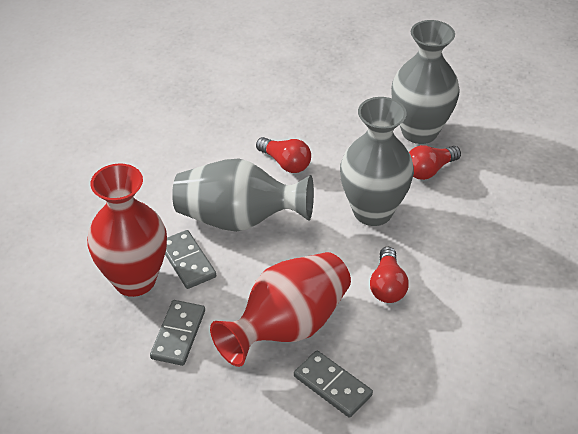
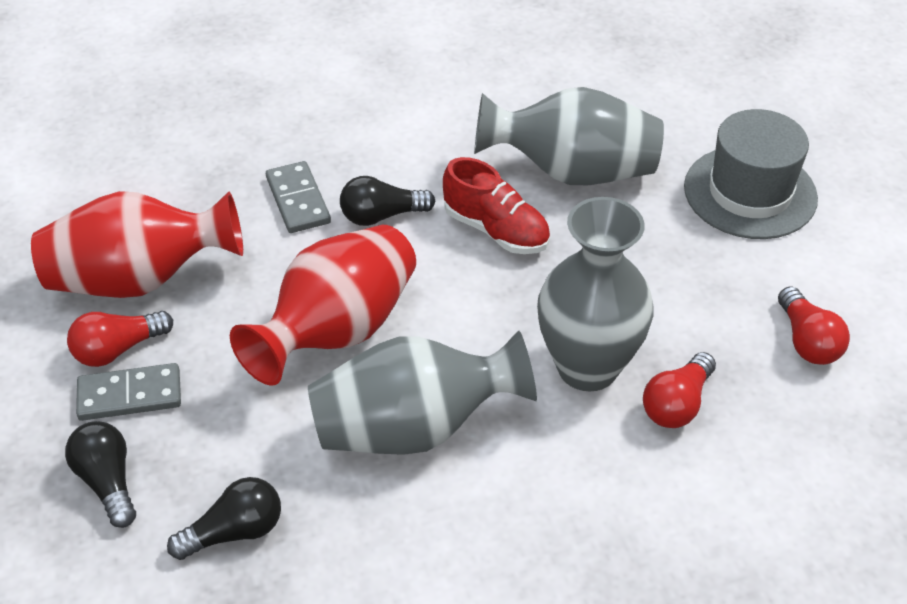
black light bulb: none = 0 -> [65,421,136,528] [167,477,281,560] [340,176,435,226] = 3
grey domino: [150,300,205,366] [165,230,216,289] [294,350,373,418] = 3 -> [76,363,181,421] [266,161,331,233] = 2
grey hat: none = 0 -> [684,109,818,239] = 1
red shoe: none = 0 -> [443,157,550,254] = 1

